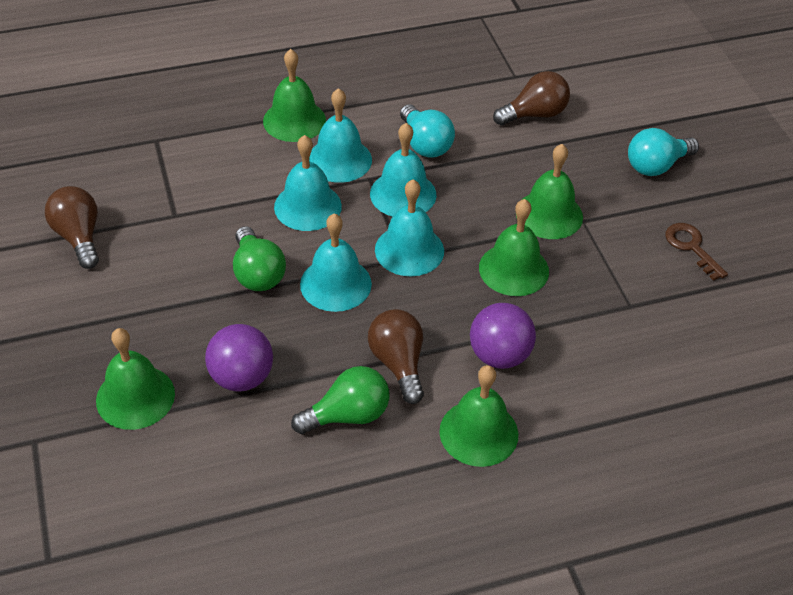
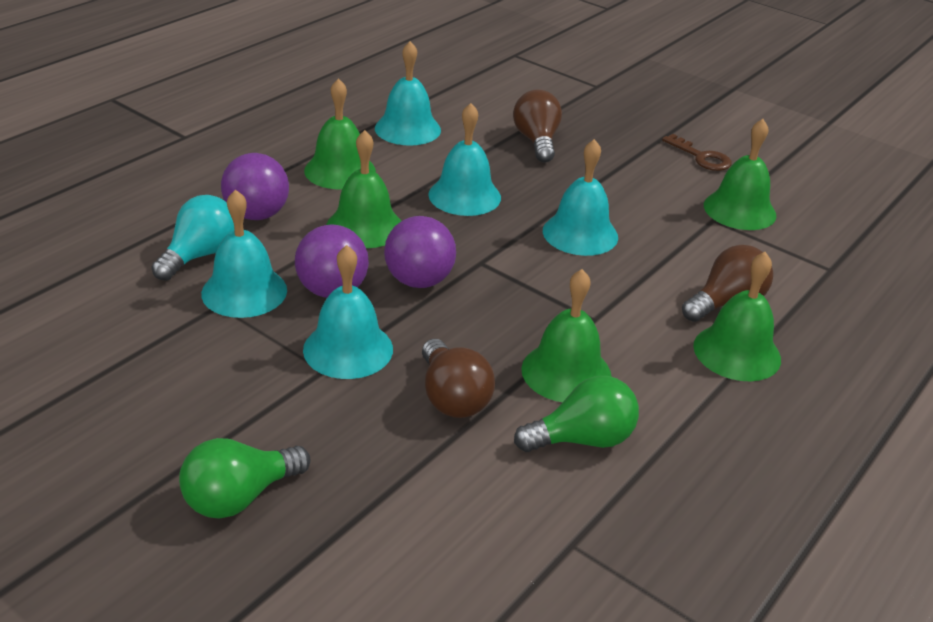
purple ball: [205,324,273,391] [470,303,536,369] = 2 -> [221,153,289,220] [295,225,369,298] [384,216,456,288] = 3
turquoise light bulb: [400,104,455,158] [628,128,699,176] = 2 -> [151,195,234,281] = 1

